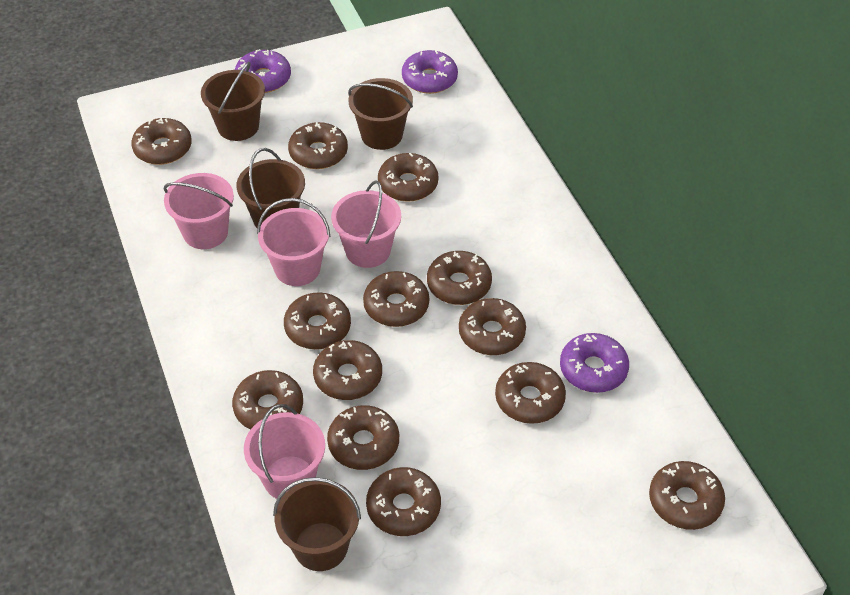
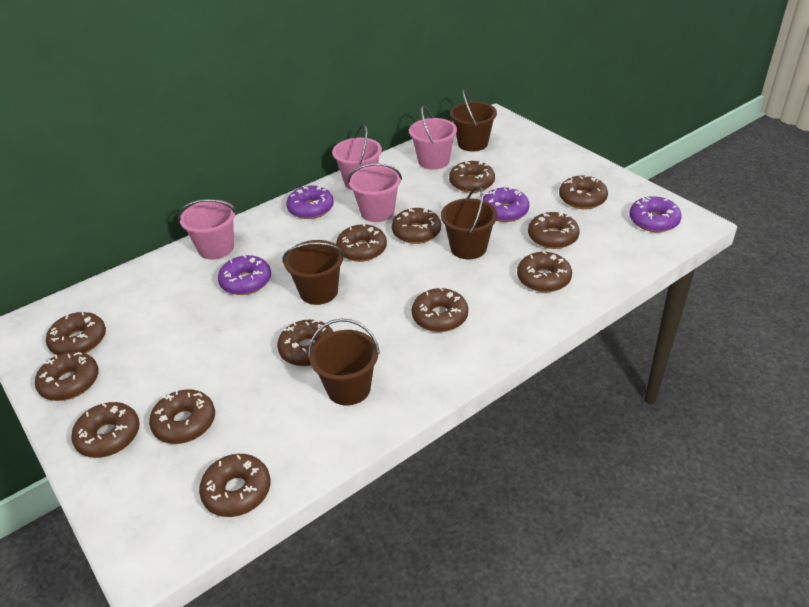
purple donut: [235,49,291,93] [402,50,458,94] [560,333,629,393] = 3 -> [218,255,271,295] [286,185,334,219] [483,188,529,222] [629,196,682,232] = 4

